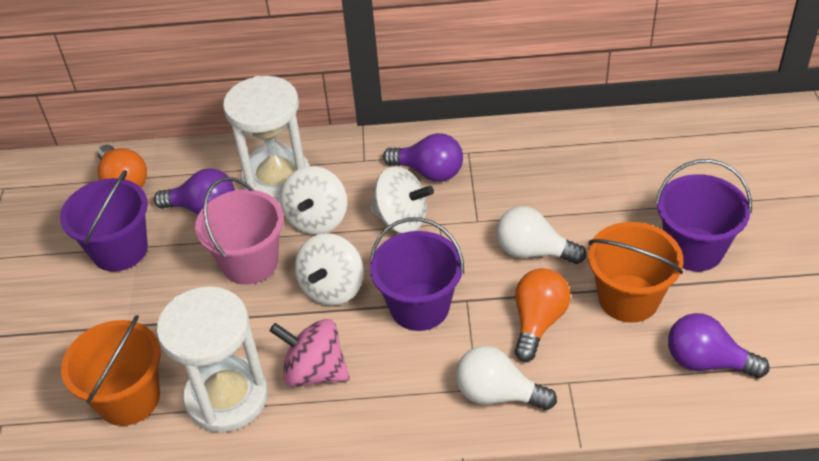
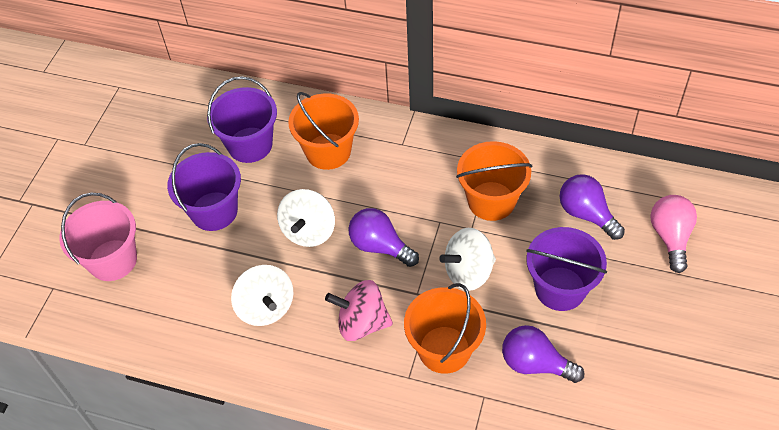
orange bucket: [61,315,161,426] [588,222,683,323] = 2 -> [288,92,359,170] [404,283,486,374] [456,141,532,221] = 3
orange light bulb: [97,145,147,188] [514,268,571,362] = 2 -> none = 0
pink light bulb: none = 0 -> [651,195,697,273] = 1
white hourglass: [157,286,268,432] [223,76,310,203] = 2 -> none = 0
white light bulb: [456,346,557,410] [496,206,586,264] = 2 -> none = 0

